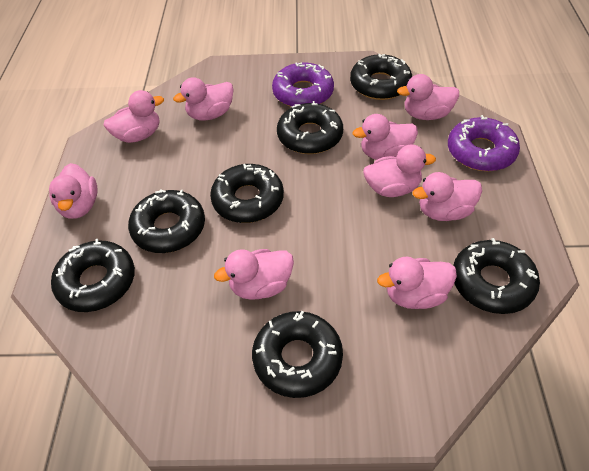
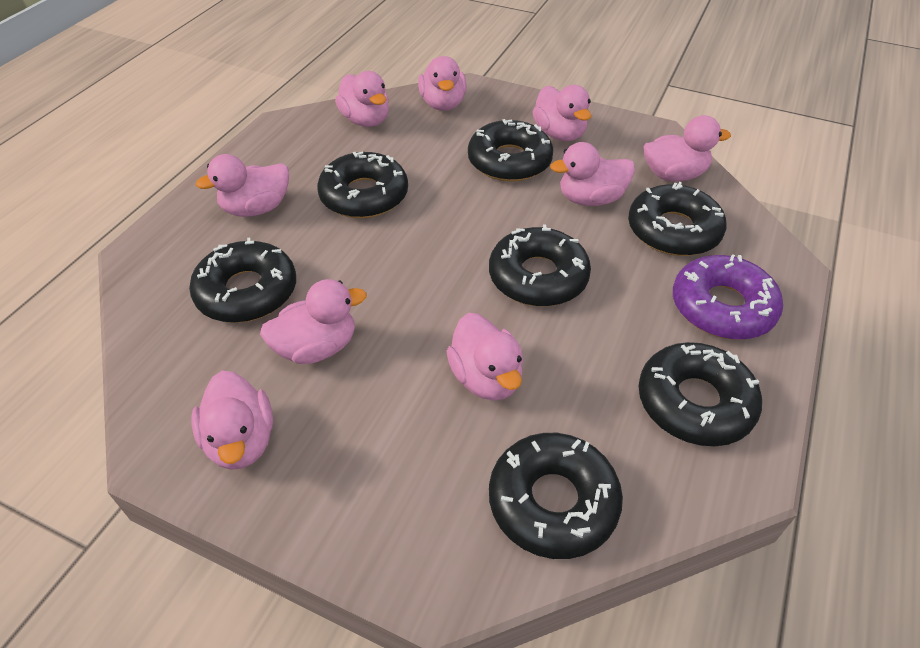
purple donut: [272,62,334,107] [448,115,520,171] = 2 -> [673,254,783,340] = 1

